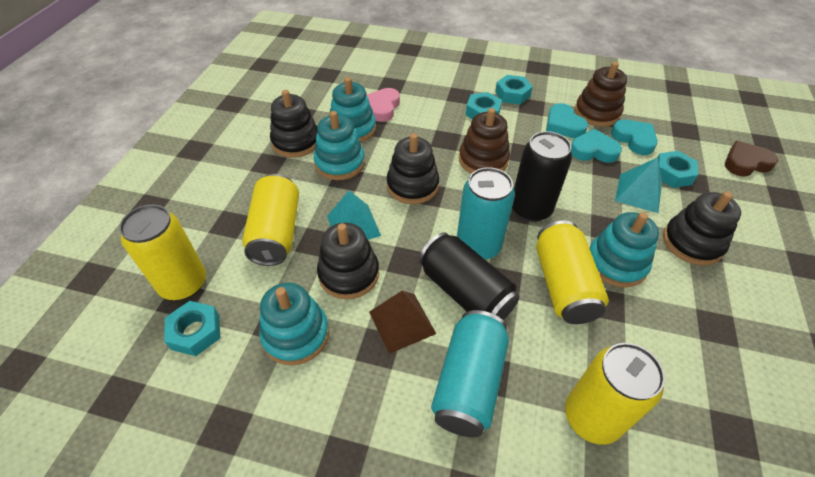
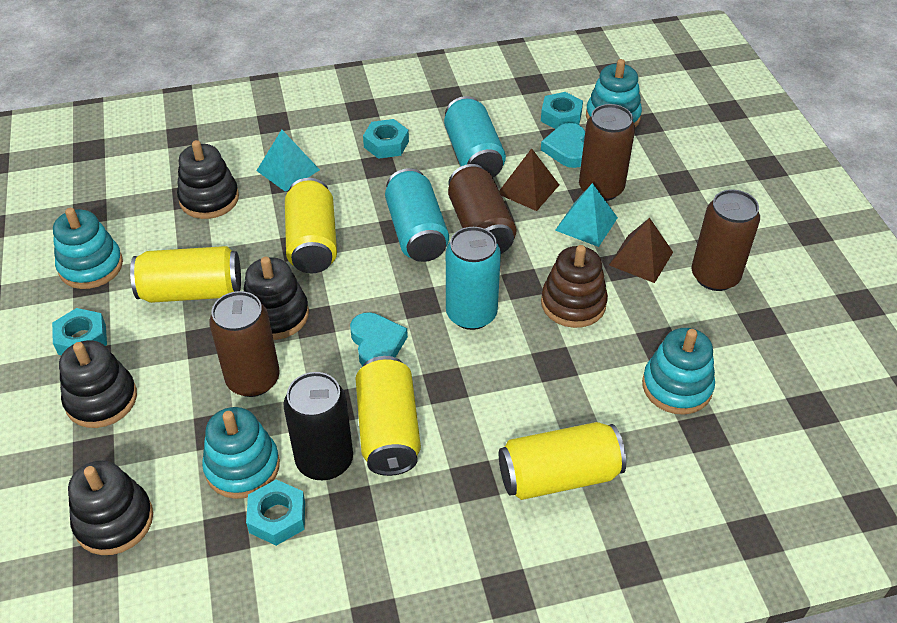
black can: [419,232,520,320] [512,131,572,222] = 2 -> [283,372,353,480] = 1
brown can: none = 0 -> [209,291,280,397] [448,164,516,254] [579,104,635,201] [692,190,760,291] = 4
brown heart: [725,141,778,176] = 1 -> none = 0
brown pyramid: [369,291,436,354] = 1 -> [499,148,559,211] [609,218,673,283] = 2
brown stacking toy: [459,108,510,174] [575,62,627,127] = 2 -> [541,245,608,328] = 1
pink heart: [366,88,400,122] = 1 -> none = 0
turquoise can: [431,310,509,437] [457,167,515,260] = 2 -> [385,168,449,262] [444,96,506,177] [446,227,501,330] = 3
turquoise heart: [546,103,588,138] [571,129,622,163] [611,119,658,155] = 3 -> [350,312,408,366] [541,123,585,168] = 2

